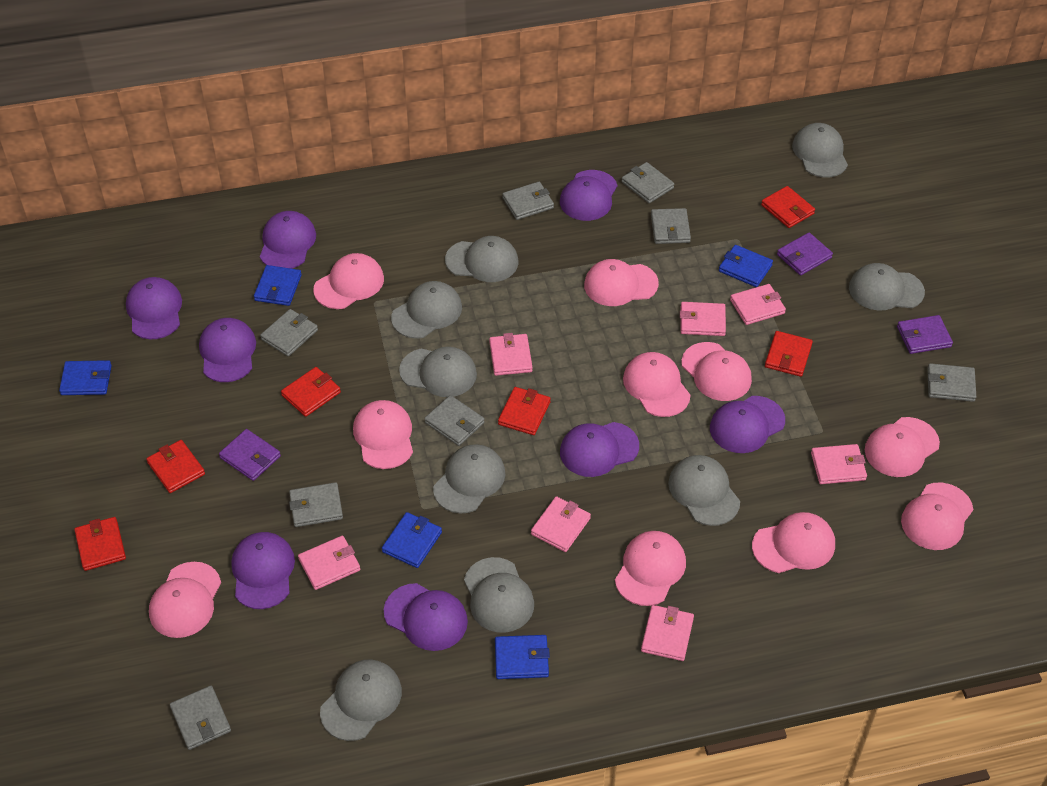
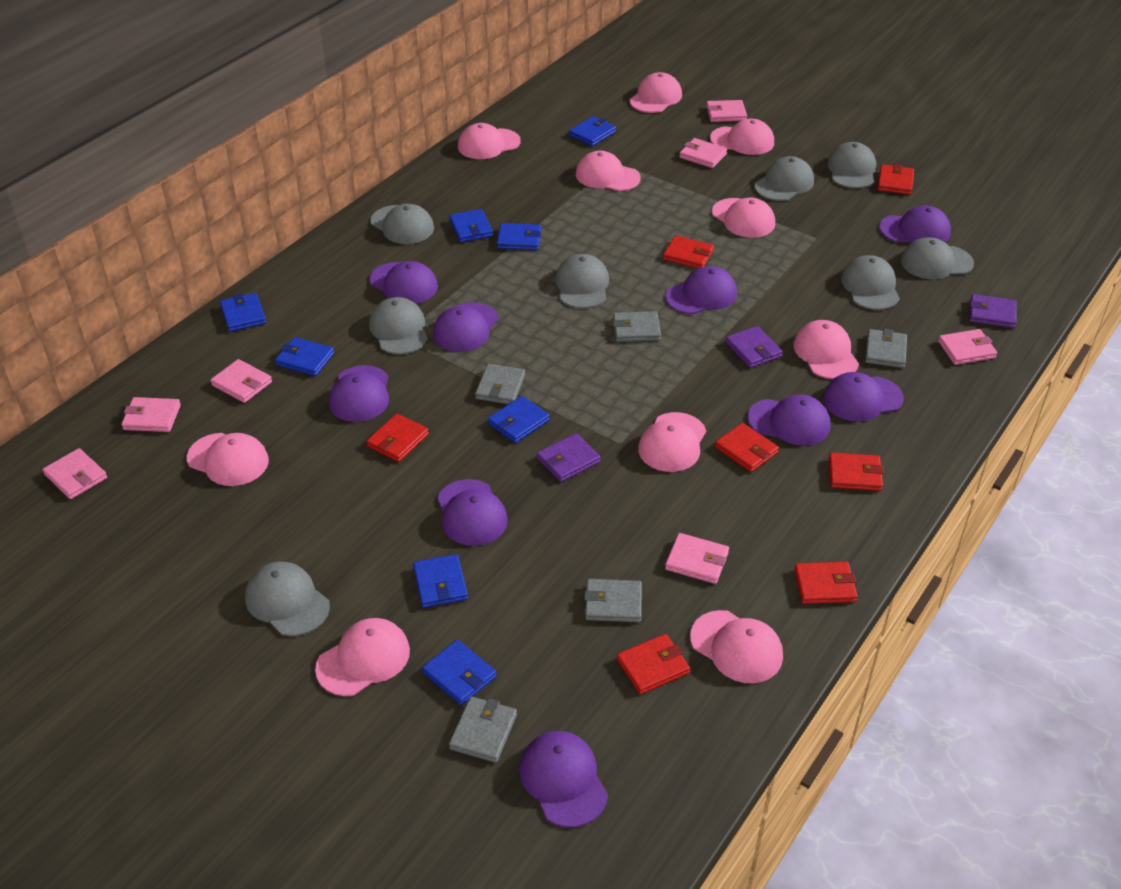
blue wallet: [59,360,112,395] [254,265,302,306] [382,512,442,568] [495,635,550,679] [719,245,773,287] = 5 -> [220,293,266,332] [275,337,334,376] [413,554,468,608] [422,640,497,705] [449,209,493,242] [488,396,550,443] [497,223,541,250] [569,116,616,146] = 8
grey cap: [320,659,402,741] [391,281,462,339] [399,347,477,397] [433,444,505,514] [445,236,518,282] [464,557,534,633] [668,455,740,526] [792,123,848,178] [849,263,925,311] = 9 -> [245,562,330,636] [369,297,428,354] [371,204,434,244] [555,254,609,309] [754,156,814,201] [827,142,876,188] [841,255,900,310] [901,237,974,279] = 8
grey wallet: [170,686,231,750] [260,309,318,356] [289,482,343,527] [424,395,485,446] [502,182,554,220] [622,162,674,203] [651,208,691,244] [927,363,976,402] = 8 -> [449,697,517,763] [475,364,525,404] [584,579,642,622] [613,311,661,342] [865,329,907,368] = 5
purple cap: [126,277,182,339] [199,318,256,382] [231,532,295,609] [260,211,316,269] [384,583,468,651] [560,170,618,221] [560,422,639,477] [710,396,785,453] = 8 -> [329,365,389,422] [369,261,438,304] [433,302,498,352] [437,479,508,546] [520,731,608,827] [665,266,737,314] [748,394,831,446] [823,372,904,422] [879,206,951,242] = 9
red wallet: [74,517,126,571] [147,440,205,493] [281,367,341,417] [498,387,551,435] [761,186,815,228] [765,331,813,377] = 6 -> [366,414,429,462] [617,634,690,694] [663,235,714,268] [715,423,779,472] [794,561,858,604] [829,452,884,491] [877,164,914,195] = 7

